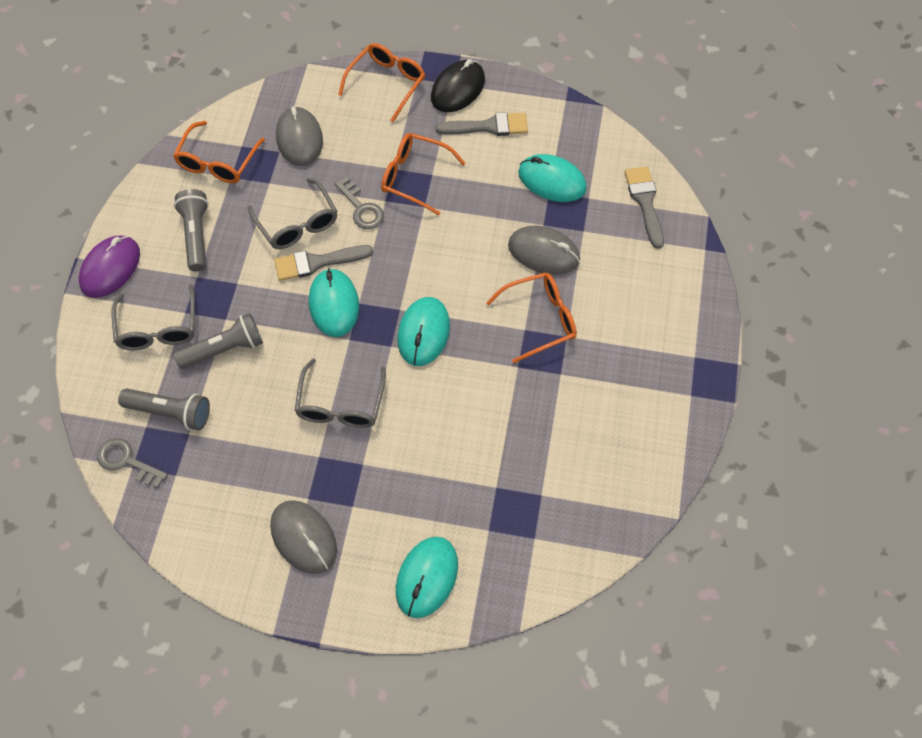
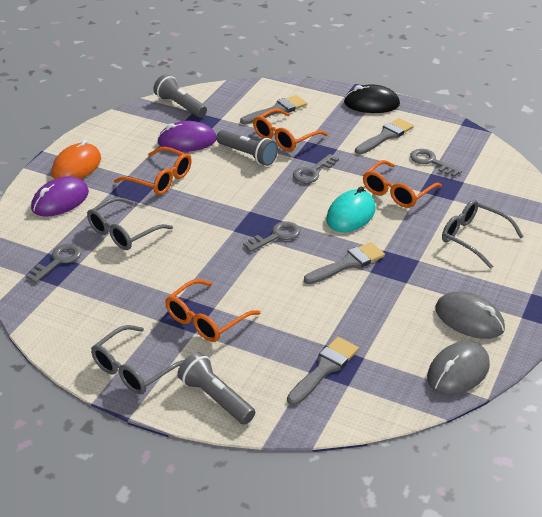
grey brush: [274,245,373,281] [436,112,528,136] [625,166,664,249] = 3 -> [240,95,307,124] [287,337,359,405] [304,242,385,284] [355,118,414,155] = 4
grey key: [97,438,168,488] [335,177,384,229] = 2 -> [26,244,82,283] [243,221,300,252] [293,154,339,183] [410,149,462,177] = 4
grey mouse: [270,500,337,574] [276,106,323,166] [508,225,580,275] = 3 -> [427,341,490,395] [435,291,505,339] = 2
orange mouse: none = 0 -> [52,140,101,179] = 1
purple mouse: [79,236,140,298] = 1 -> [31,176,89,217] [157,121,216,152] = 2
turquoise mouse: [309,268,359,337] [396,537,458,618] [398,297,450,366] [518,154,587,202] = 4 -> [326,187,375,232] = 1

